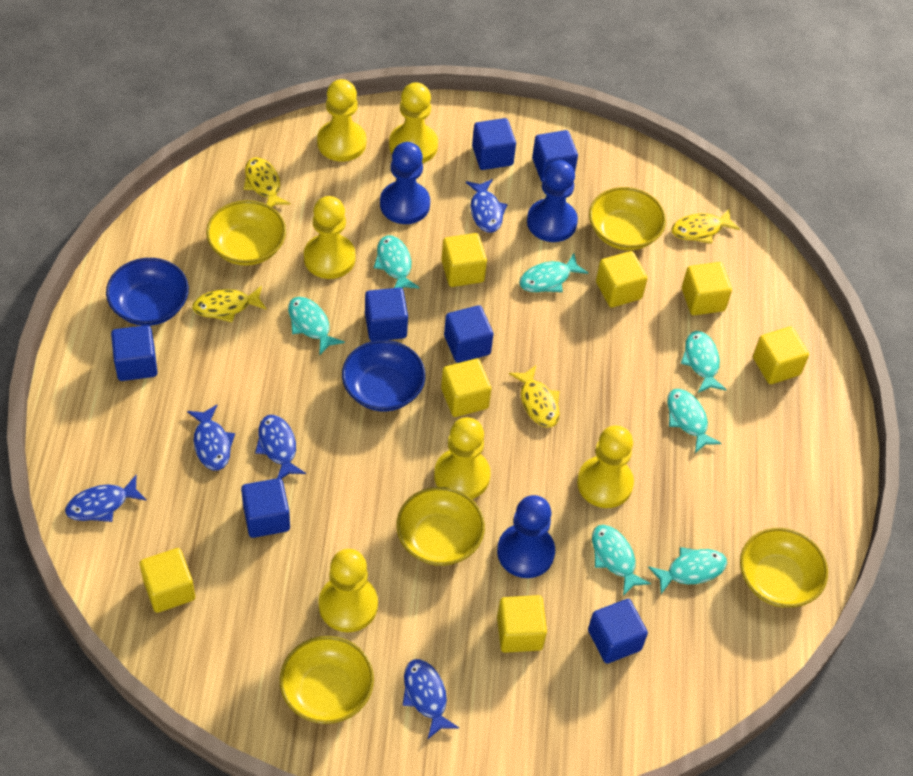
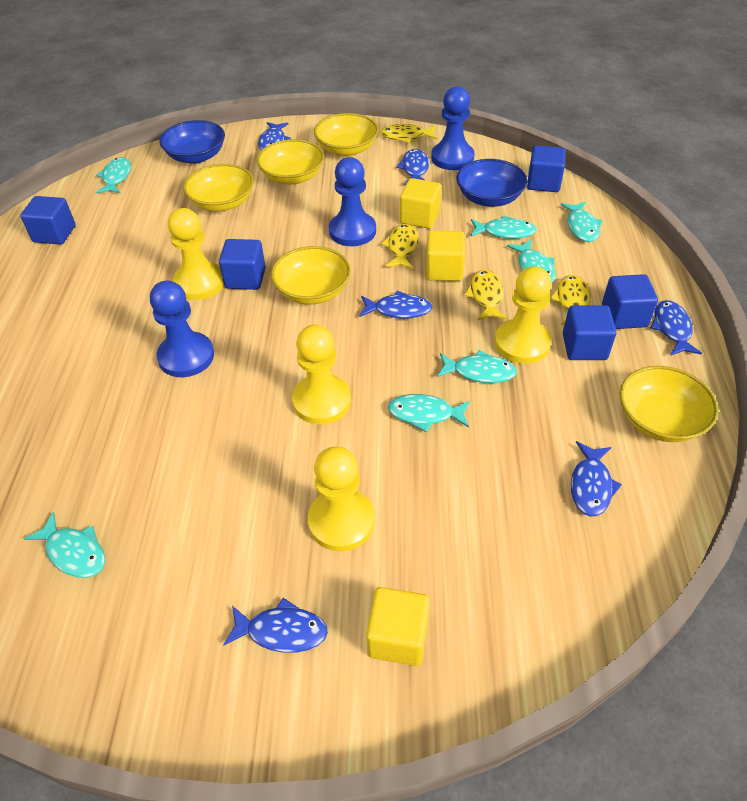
blue cube: [111,325,158,381] [241,478,290,538] [365,288,408,341] [444,305,493,363] [472,118,516,170] [532,130,578,182] [588,599,648,664] = 7 -> [20,196,76,245] [219,239,266,290] [527,145,566,192] [563,305,616,360] [602,274,658,329] = 5
blue fish: [65,475,147,522] [187,405,235,470] [255,415,306,479] [402,659,459,740] [466,179,508,233] = 5 -> [223,598,328,653] [258,122,291,150] [359,291,432,319] [396,149,429,185] [571,441,622,516] [651,300,702,356] = 6
yellow cube: [140,548,195,613] [441,233,487,287] [441,359,491,417] [497,595,547,653] [596,251,648,307] [682,262,732,315] [753,327,809,384] = 7 -> [366,587,430,666] [400,178,441,229] [426,231,465,281] = 3
yellow pawn: [304,196,356,279] [317,79,366,162] [319,549,378,632] [389,82,438,163] [434,417,491,499] [577,425,634,508] = 6 -> [168,208,224,300] [292,325,351,425] [308,446,375,552] [494,266,552,364] = 4

